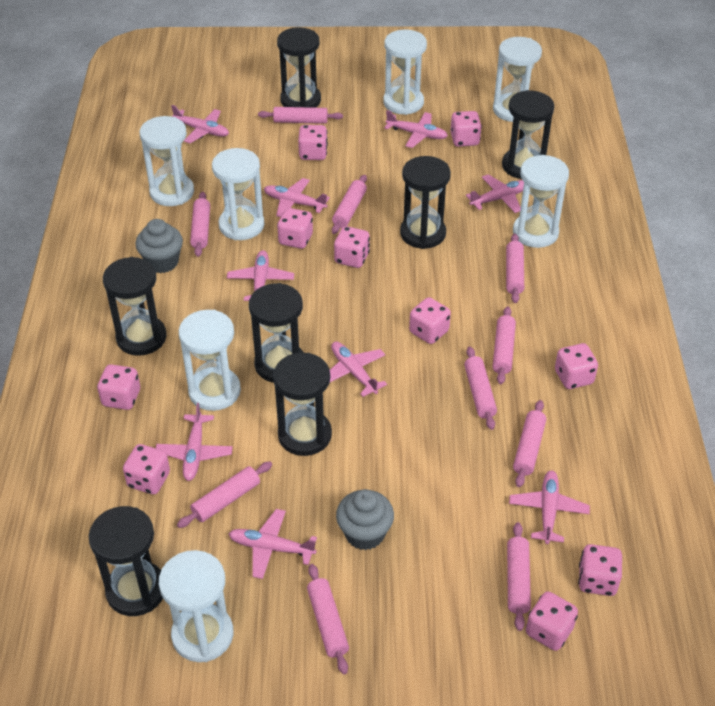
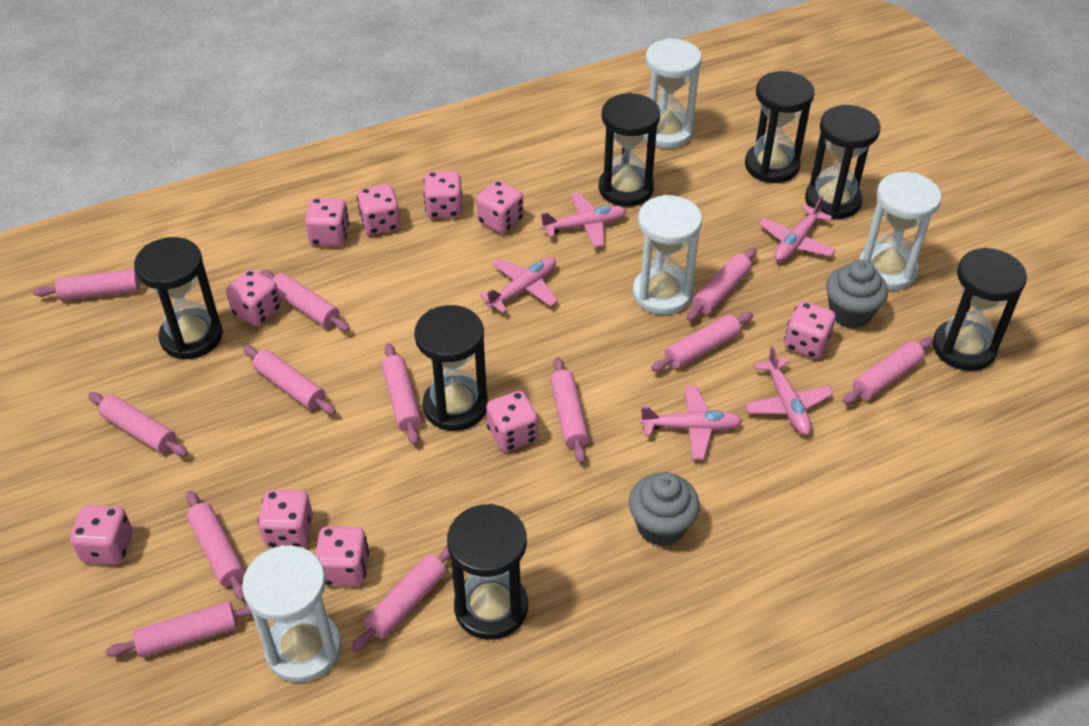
pink plane: [156,403,233,481] [171,105,229,143] [227,250,294,301] [229,509,317,579] [264,178,330,217] [330,342,387,397] [384,110,448,148] [466,174,524,213] [509,470,590,544] = 9 -> [479,257,558,313] [540,193,626,248] [640,386,743,459] [744,346,834,435] [759,196,836,261] = 5
pink rolling pin: [177,461,272,528] [190,192,210,257] [258,107,343,124] [307,564,349,674] [332,175,367,234] [464,347,497,430] [493,306,516,384] [506,233,524,303] [507,522,531,631] [513,400,546,487] = 10 -> [34,269,141,301] [88,392,188,457] [106,602,252,657] [186,490,245,601] [243,345,336,415] [261,270,350,331] [351,546,451,652] [382,343,422,445] [550,357,589,464] [651,312,753,371] [687,248,757,321] [843,337,933,404] = 12
white hourglass: [139,116,194,206] [159,550,233,662] [179,310,241,411] [212,148,264,240] [383,30,427,115] [493,37,542,122] [513,155,569,248] = 7 -> [242,545,342,683] [633,195,702,315] [645,38,702,148] [859,172,942,290] = 4

